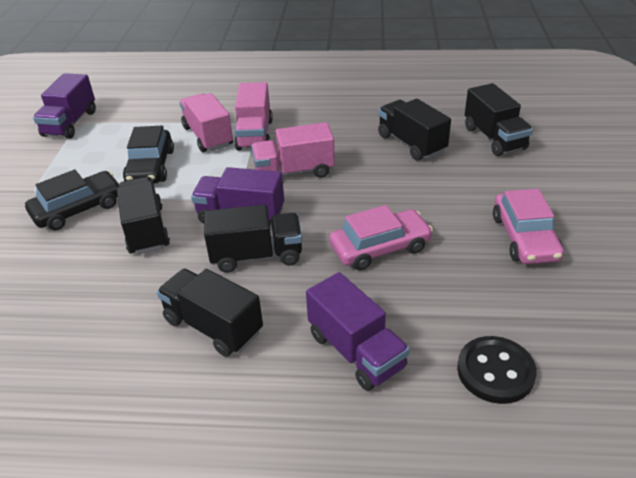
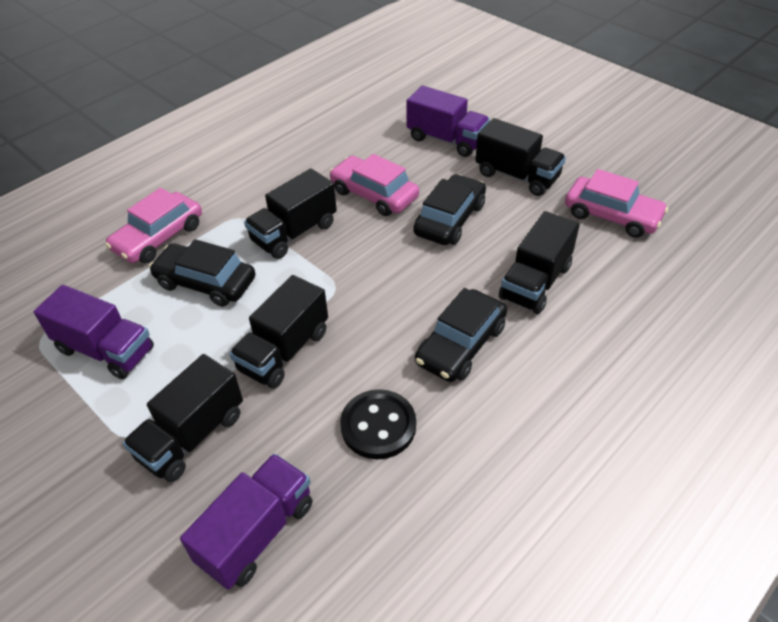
black car: [25,170,120,230] [123,126,174,184] = 2 -> [149,239,255,307] [413,174,486,245] [415,288,507,382] = 3
pink car: [329,205,433,270] [493,189,564,264] = 2 -> [105,188,202,263] [329,154,419,216] [565,169,668,238] = 3
pink truck: [179,93,233,152] [234,82,273,150] [251,122,335,178] = 3 -> none = 0

